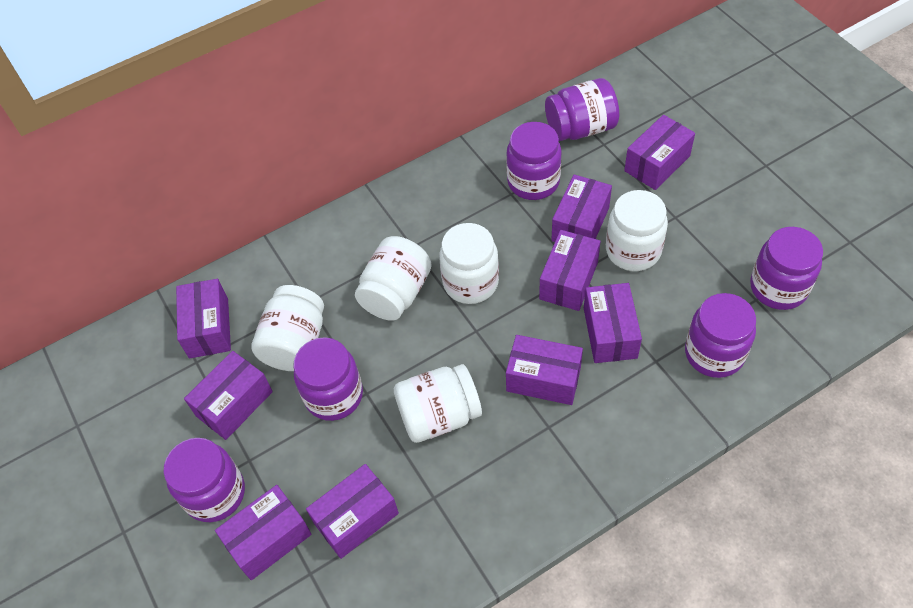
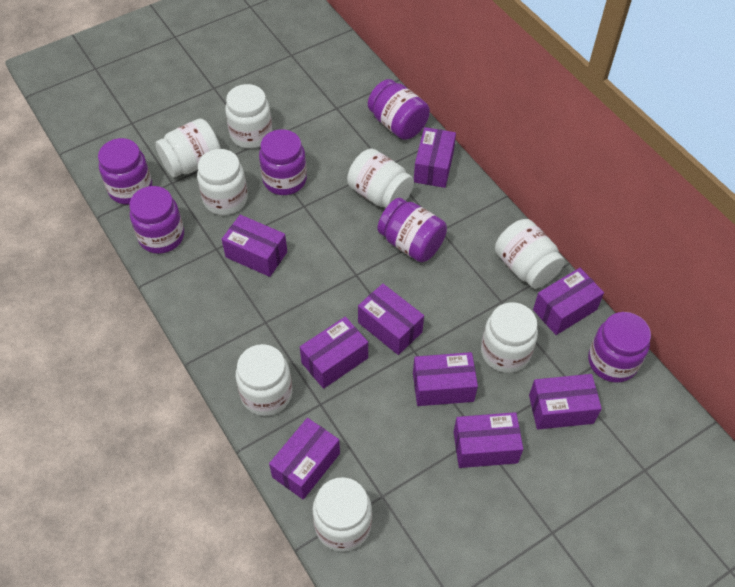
white jar: [251,285,324,371] [355,236,432,321] [394,364,482,443] [439,223,499,304] [606,190,668,271] = 5 -> [155,119,221,177] [197,149,248,215] [225,84,272,149] [236,344,292,416] [313,477,372,552] [347,149,414,208] [481,302,538,373] [495,219,565,289] = 8

